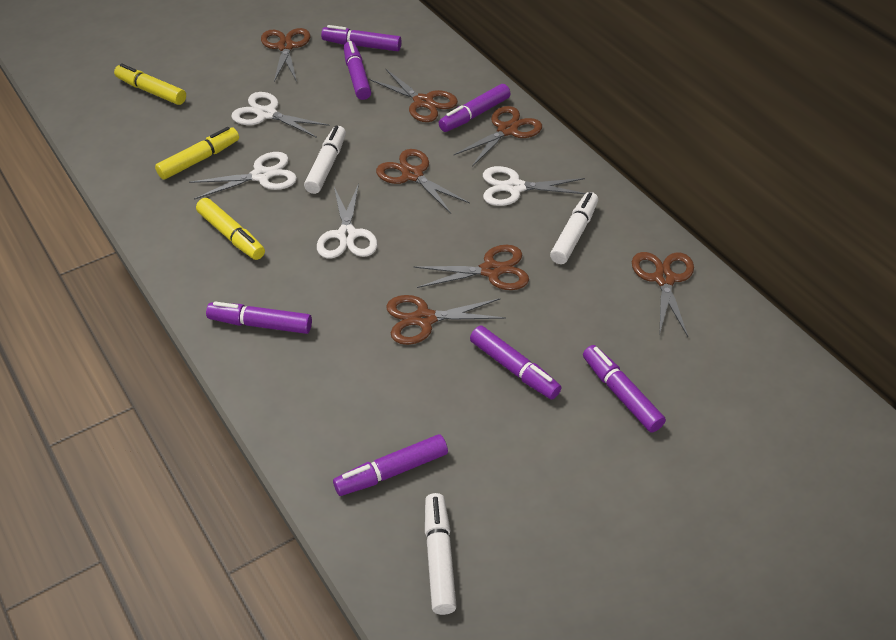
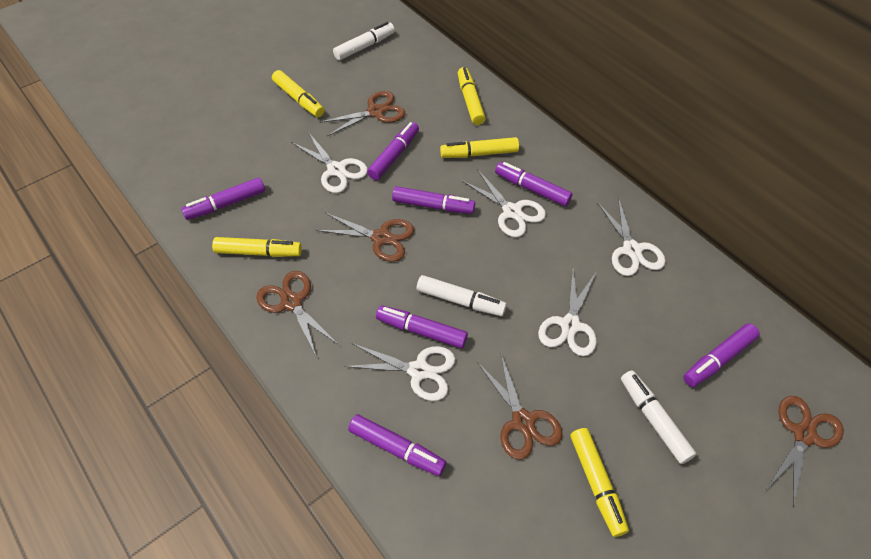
brown scissors: [261,28,310,82] [370,68,458,122] [376,149,470,214] [386,295,506,345] [414,245,529,290] [454,106,542,167] [632,252,694,337] = 7 -> [256,271,339,358] [316,213,414,262] [319,91,405,136] [477,354,563,460] [765,396,844,508] = 5
white scissors: [189,152,297,200] [231,92,329,138] [317,183,377,259] [483,166,586,206] = 4 -> [291,132,368,193] [344,343,456,401] [461,169,546,237] [538,269,597,356] [597,197,665,276] = 5
yellow marker: [114,63,186,105] [155,127,239,179] [196,198,265,260] = 3 -> [212,237,302,257] [272,70,324,117] [440,137,519,158] [458,67,486,125] [570,428,629,537] = 5

